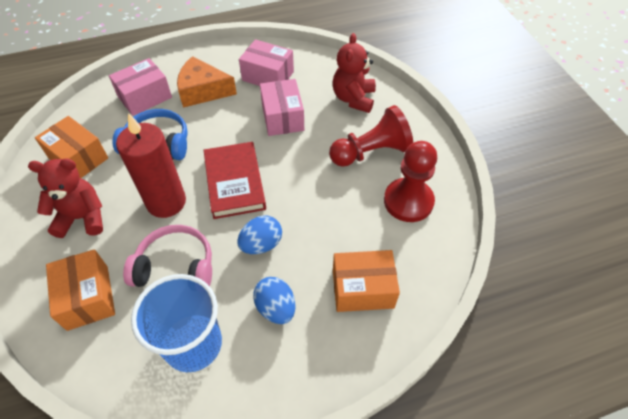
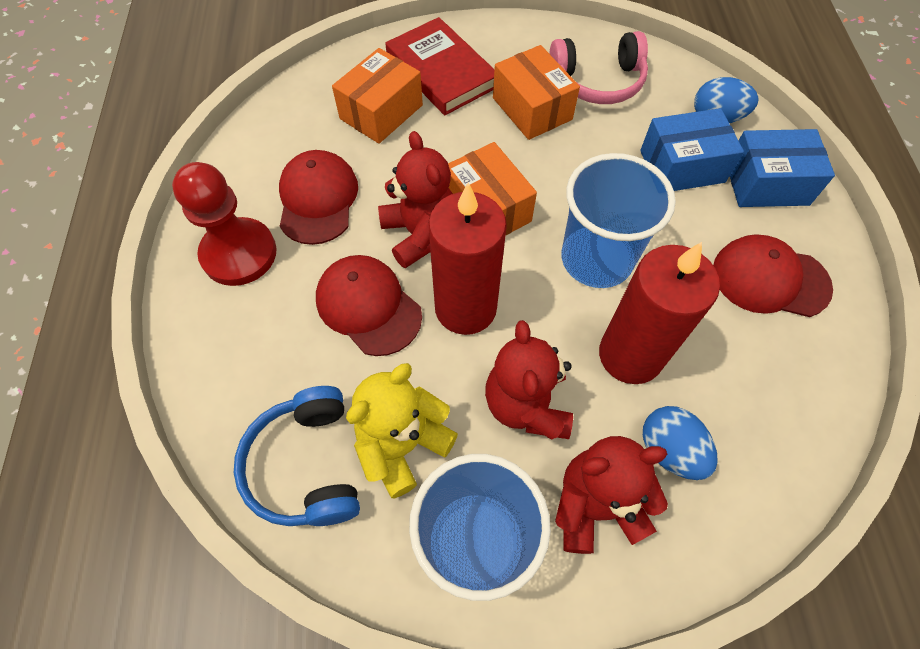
blue box: none = 0 -> [640,108,744,191] [730,129,835,207] = 2
blue cup: [131,274,222,372] = 1 -> [409,454,551,601] [561,153,676,288] = 2
orange cheese: [177,56,237,108] = 1 -> none = 0
pink box: [109,58,172,116] [239,39,294,86] [260,79,304,136] = 3 -> none = 0
red candle: [116,113,186,218] = 1 -> [428,183,507,335] [599,242,720,384] = 2
red cap: none = 0 -> [279,150,358,245] [316,255,422,356] [713,234,833,317] = 3
red pawn: [329,105,413,167] [384,141,437,222] = 2 -> [172,162,277,286] = 1
red teddy bear: [28,158,103,238] [333,33,376,113] = 2 -> [378,131,453,268] [485,320,573,439] [555,436,668,554] = 3
yellow teddy bear: none = 0 -> [346,363,458,498] = 1

